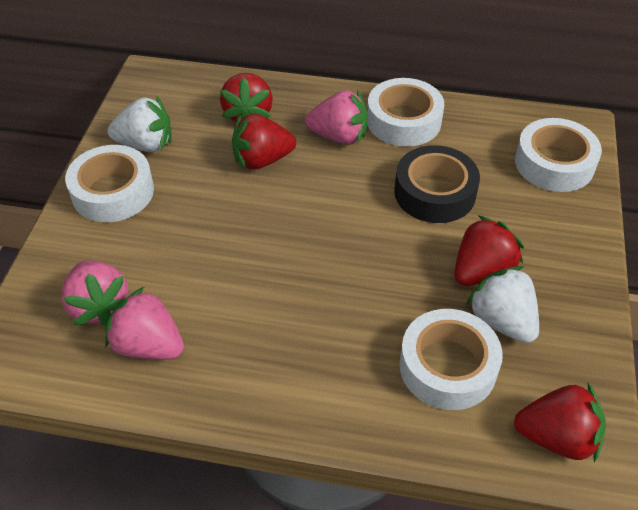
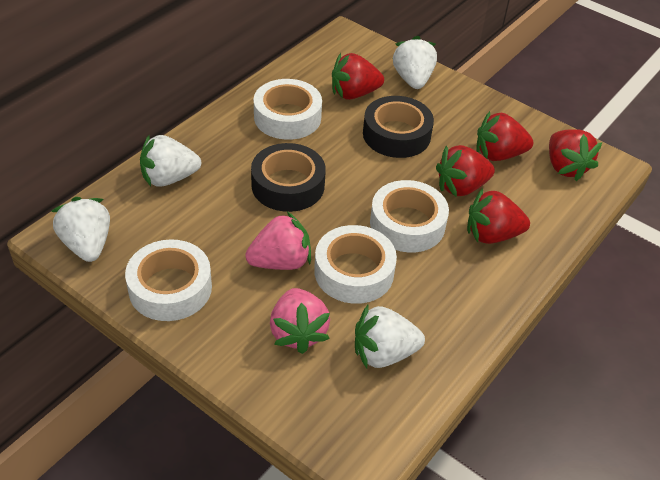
black tape: [394,145,480,223] = 1 -> [251,143,326,212] [363,96,434,158] = 2
pink strawberry: [61,260,128,326] [105,287,184,360] [305,90,368,145] = 3 -> [245,212,311,270] [270,288,330,354] = 2
red strawberry: [220,73,273,122] [232,113,296,170] [454,215,524,286] [514,382,606,463] = 4 -> [332,53,384,100] [436,145,495,197] [467,188,530,244] [476,111,533,161] [549,129,602,181] = 5
white strawberry: [108,96,172,152] [466,266,539,343] = 2 -> [52,197,110,262] [140,135,201,187] [355,305,425,368] [393,36,437,89] = 4

